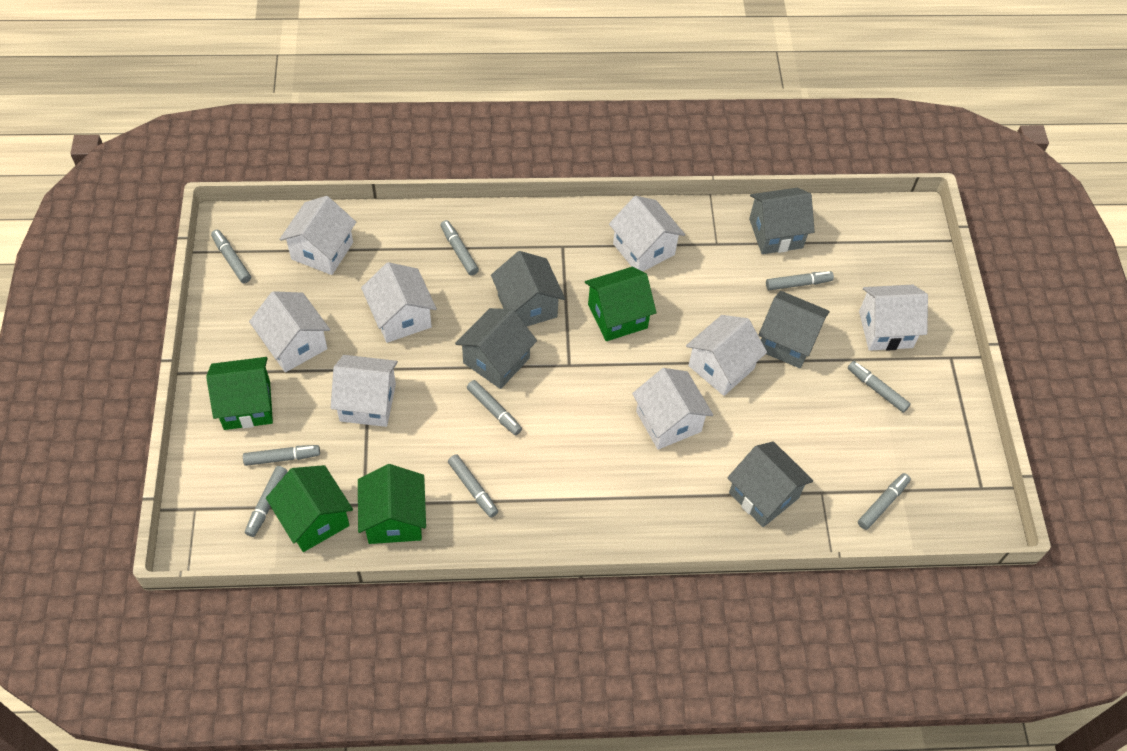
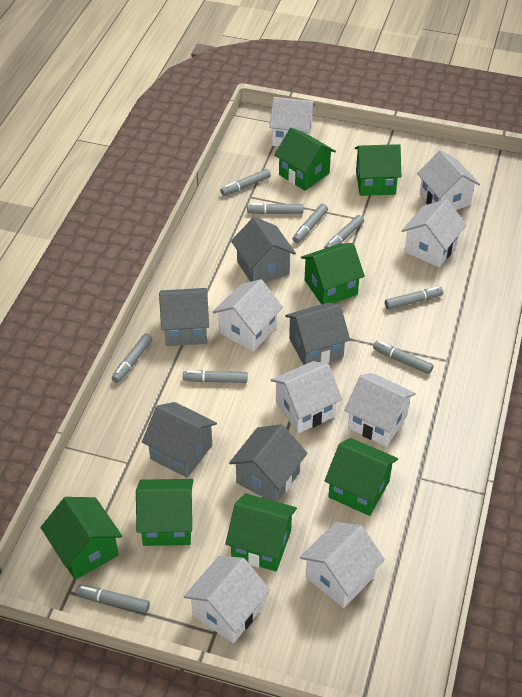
green house: [206,357,273,430] [266,465,353,552] [358,464,426,544] [585,267,656,341] = 4 -> [40,497,122,580] [136,479,194,546] [225,493,297,571] [274,128,336,191] [301,243,365,304] [324,438,398,516] [355,144,401,196] = 7

